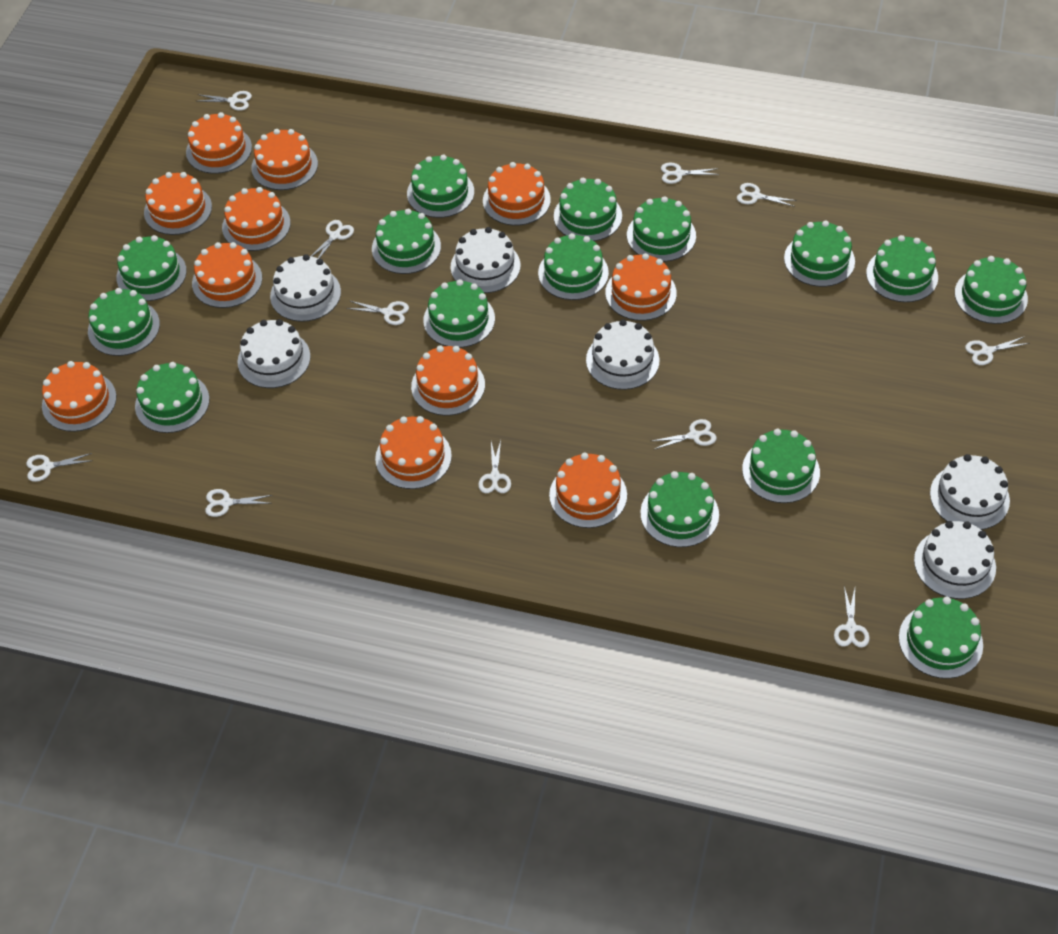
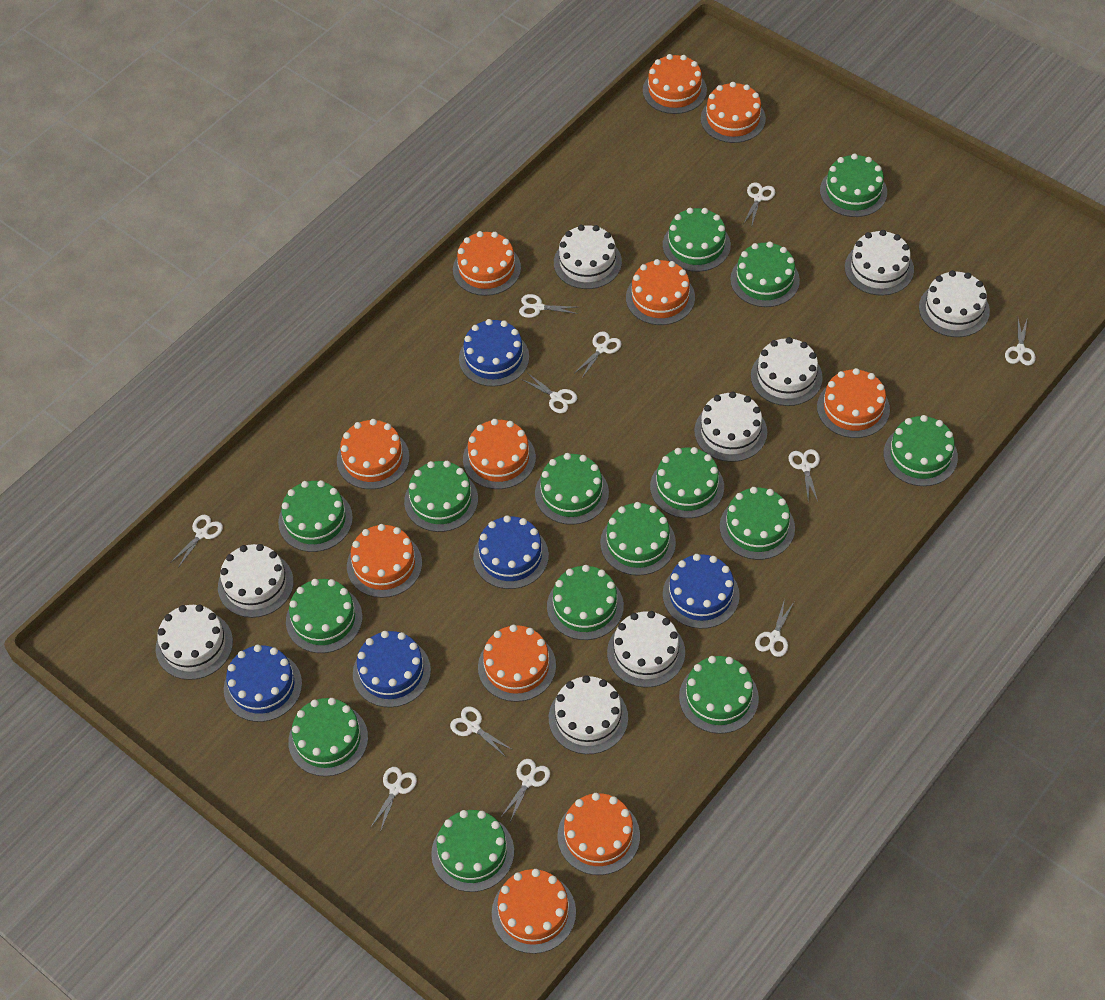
blue cake: none = 0 -> [224,645,302,722] [353,631,431,707] [459,319,529,387] [473,515,549,589] [663,554,740,629] = 5
white cake: [237,319,311,388] [270,254,341,322] [451,227,520,293] [586,319,660,390] [914,521,996,599] [930,454,1010,530] = 6 -> [156,605,233,680] [218,544,294,618] [549,675,628,754] [554,225,622,289] [607,611,685,687] [694,391,767,462] [751,337,823,406] [845,230,914,296] [919,270,990,337] = 9

